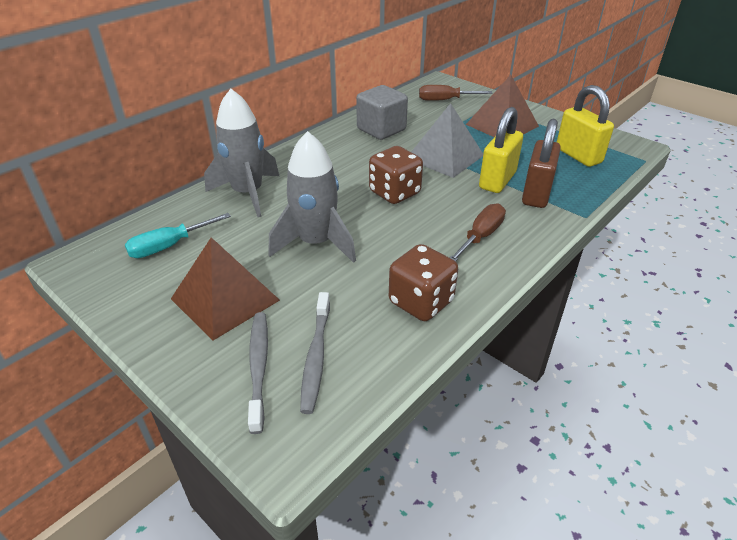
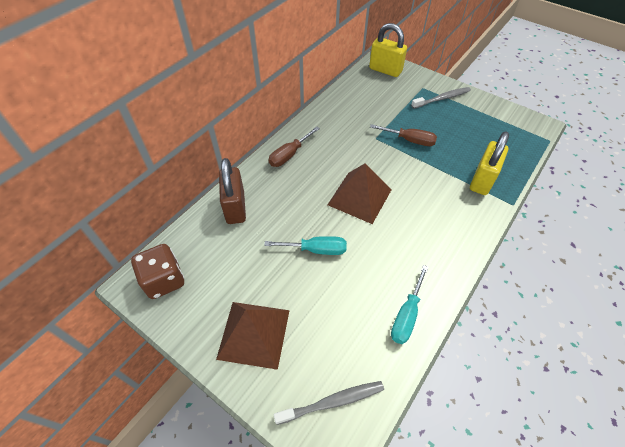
brown dice: [369,146,423,204] [389,244,458,321] = 2 -> [131,244,184,299] = 1
grey cube: [356,85,408,140] = 1 -> none = 0
grey pyramid: [411,103,483,178] = 1 -> none = 0
grey rocket: [204,89,279,217] [268,131,356,263] = 2 -> none = 0
turquoise screwdriver: [125,213,231,258] = 1 -> [264,236,347,255] [391,265,429,344] = 2

